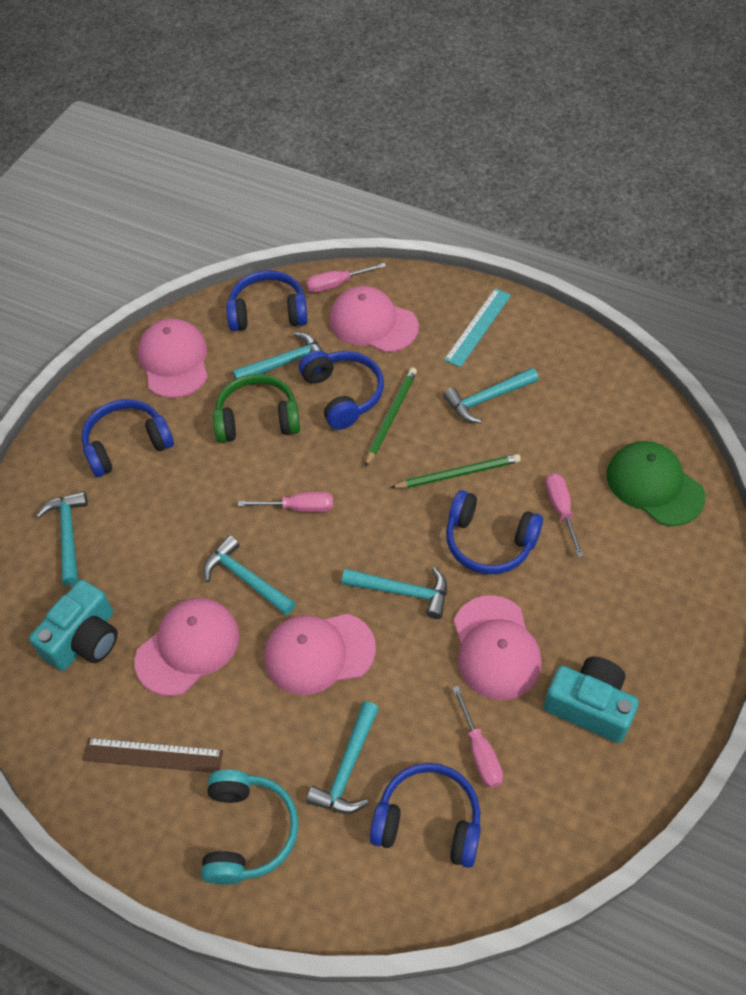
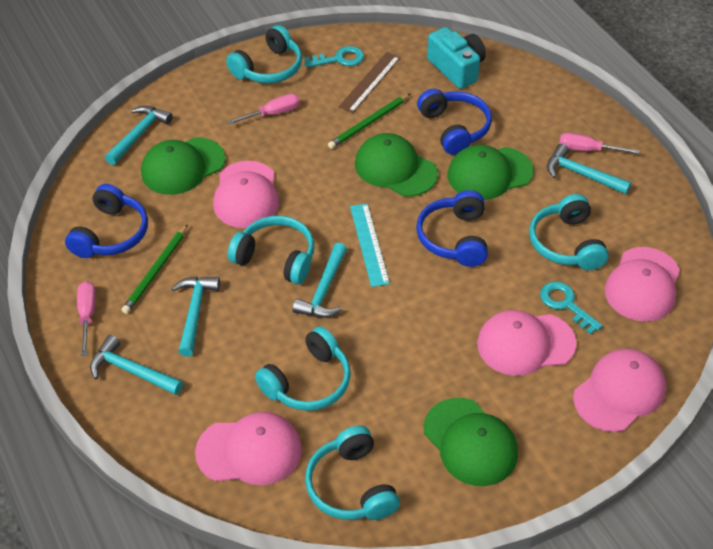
blue headphones: [82,399,174,477] [226,270,308,331] [299,350,384,430] [370,763,481,868] [446,490,543,574] = 5 -> [65,184,148,258] [416,190,488,267] [417,89,492,155] = 3
green cap: [607,441,705,526] = 1 -> [141,138,225,195] [355,133,438,197] [424,398,518,486] [448,145,534,200] = 4
green headphones: [213,374,300,443] = 1 -> none = 0
pink screwdriver: [238,492,333,512] [306,263,386,293] [452,686,503,788] [546,473,584,557] = 4 -> [77,281,96,356] [227,94,300,125] [559,133,640,154] = 3
turquoise camera: [29,580,118,671] [544,657,639,743] = 2 -> [427,27,486,89] = 1
turquoise hammer: [36,491,88,586] [203,535,296,616] [233,332,323,380] [306,701,379,814] [342,567,447,619] [443,368,538,423] = 6 -> [90,335,183,395] [105,106,173,165] [172,277,220,357] [292,243,347,318] [547,144,631,194] = 5
turquoise headphones: [201,769,299,885] = 1 -> [226,25,302,83] [228,216,314,284] [255,326,351,411] [305,425,400,520] [529,194,609,270] = 5
turquoise key: none = 0 -> [304,46,364,68] [540,281,603,334] = 2

